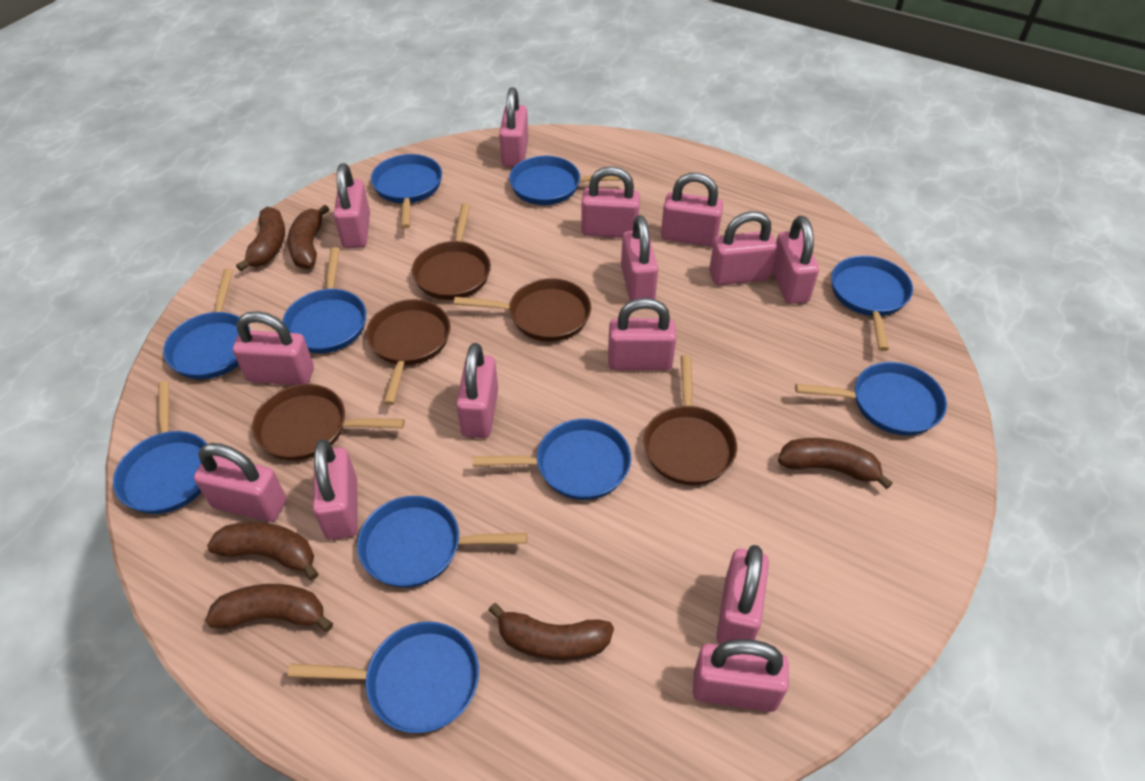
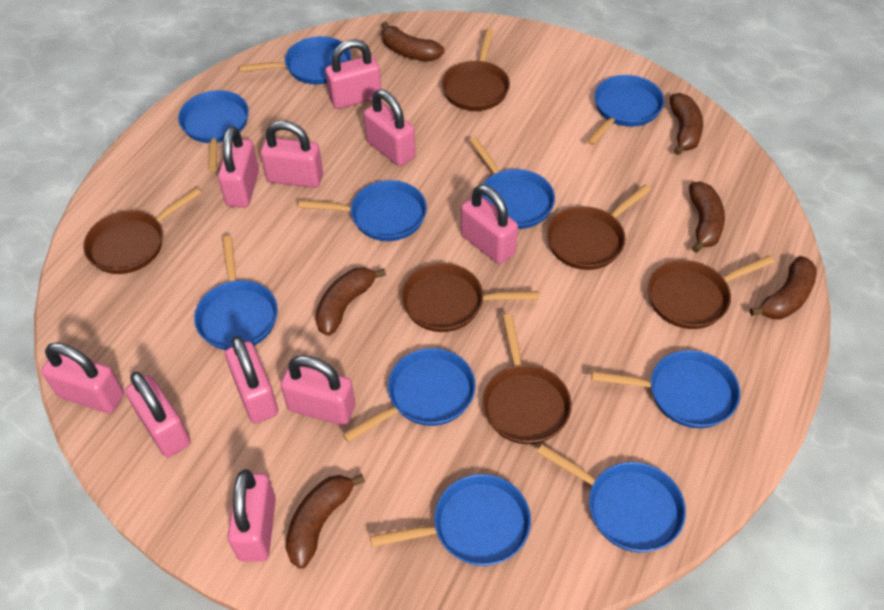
brown pan: [252,384,405,461] [366,299,451,405] [412,203,491,300] [454,278,591,342] [644,355,737,485] = 5 -> [83,188,201,274] [401,263,539,332] [442,28,510,111] [482,314,572,444] [547,184,651,270] [648,255,774,329] = 6
pink padlock: [194,443,286,522] [233,311,314,385] [313,439,358,540] [334,163,370,248] [456,343,498,438] [499,87,529,167] [581,166,640,238] [608,298,677,370] [621,215,658,301] [661,173,723,247] [693,639,789,712] [709,211,777,285] [716,545,769,644] [772,216,819,304] = 14 -> [41,342,124,414] [125,372,191,457] [218,126,259,208] [225,336,278,424] [227,469,276,562] [260,121,323,188] [281,355,355,426] [325,39,382,109] [364,89,416,166] [461,185,518,264] = 10

